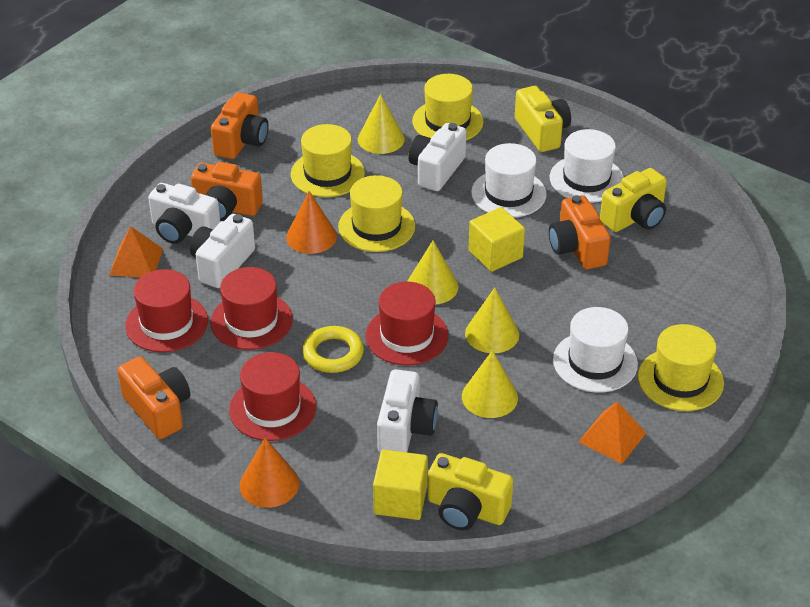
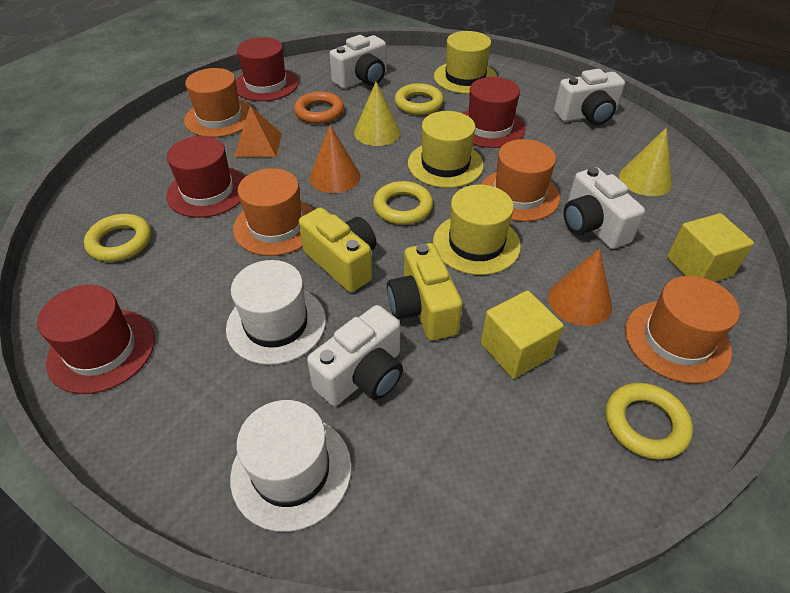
orange camera: [118,356,190,439] [191,162,263,221] [211,92,269,159] [549,195,611,269] = 4 -> none = 0
orange hat: none = 0 -> [184,68,251,137] [233,168,313,256] [481,139,560,222] [625,276,740,384] = 4
orange pyramid: [109,226,163,278] [578,401,646,464] = 2 -> [234,106,282,157] = 1
orange ring: none = 0 -> [294,91,344,124] = 1
white hat: [471,143,547,218] [550,129,624,203] [553,307,638,393] = 3 -> [226,260,326,365] [230,400,352,532] = 2
yellow camera: [428,453,513,530] [515,86,571,152] [600,168,667,232] = 3 -> [299,207,376,292] [387,243,463,340] = 2
yellow cone: [358,94,405,154] [407,241,458,305] [462,350,518,418] [465,287,519,353] = 4 -> [354,82,400,146] [619,127,672,196] = 2
yellow hat: [291,124,365,197] [338,175,415,252] [412,74,484,140] [638,324,724,411] = 4 -> [408,111,484,188] [433,185,521,275] [434,31,497,94] = 3
yellow ring: [303,326,364,373] = 1 -> [84,214,151,262] [373,181,433,225] [395,83,444,115] [606,383,693,460] = 4

